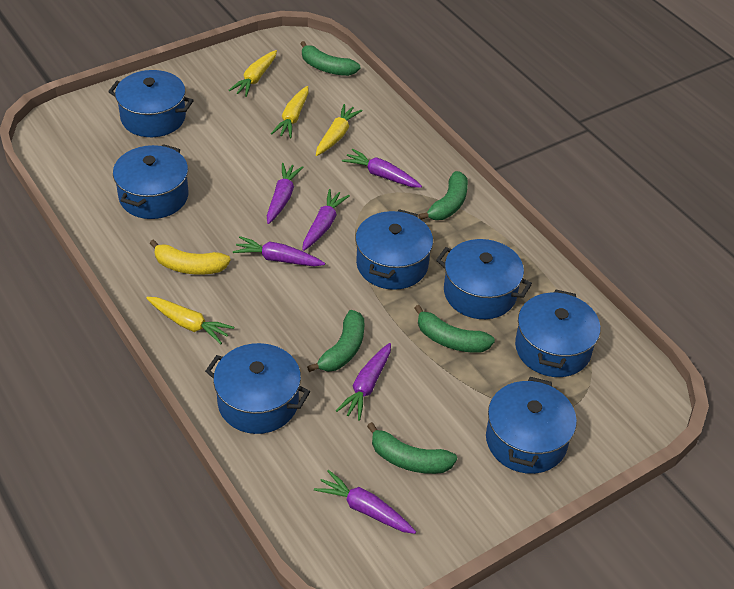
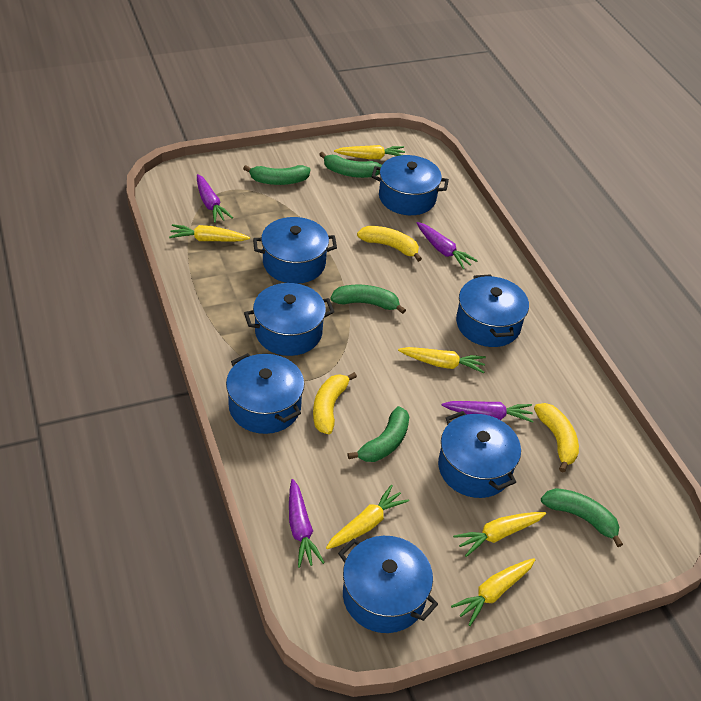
purple carrot: [233,236,325,266] [267,163,303,224] [302,189,350,251] [314,470,416,534] [336,343,391,421] [342,149,422,188] = 6 -> [197,174,233,223] [289,479,325,568] [417,222,478,269] [442,401,534,423] = 4
yellow banana: [149,239,231,275] = 1 -> [313,372,357,434] [357,226,422,262] [534,403,579,472] = 3
yellow carrot: [146,297,234,344] [229,50,277,97] [271,86,309,138] [316,104,363,156] = 4 -> [169,224,250,241] [326,485,409,549] [334,145,405,159] [398,347,486,373] [451,558,535,626] [453,512,546,557] = 6

